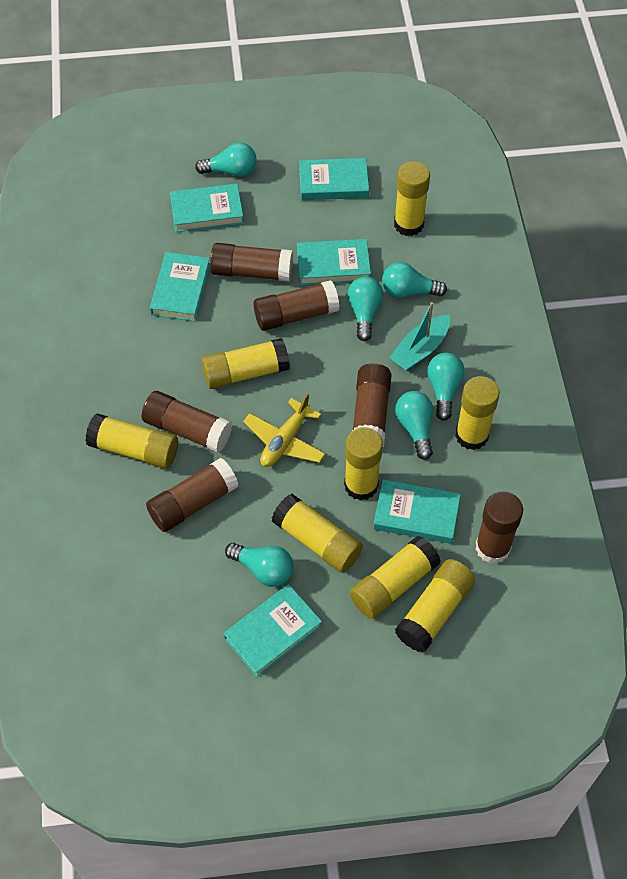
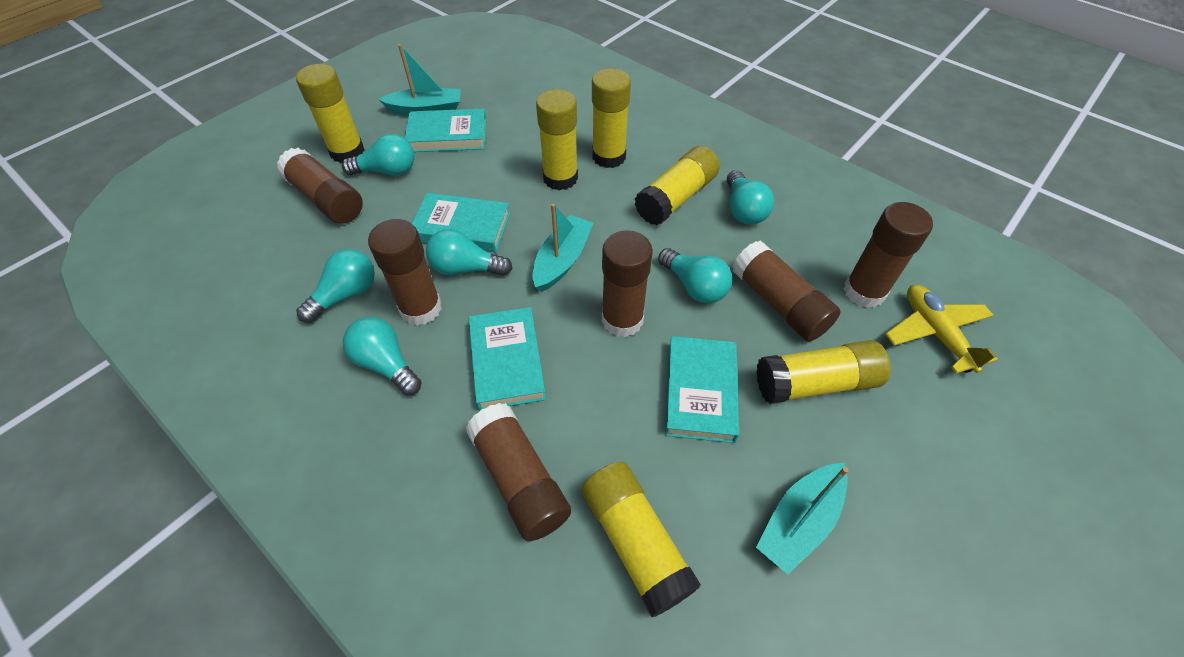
turquoise boat: [389,302,450,371] = 1 -> [378,44,461,115] [532,204,593,292] [756,463,849,574] = 3
turquoise book: [150,252,210,321] [170,183,244,232] [223,584,322,677] [297,239,371,285] [299,158,369,200] [373,479,461,544] = 6 -> [405,109,486,152] [412,193,510,252] [468,307,546,411] [665,336,739,443] = 4
yellow glue stick: [85,413,178,469] [201,338,290,389] [272,494,363,573] [344,427,383,501] [350,536,441,619] [394,161,430,236] [395,559,475,653] [455,376,500,450] = 8 -> [296,64,365,163] [536,89,578,190] [582,462,701,617] [592,68,631,168] [635,146,720,225] [756,340,891,404] = 6

